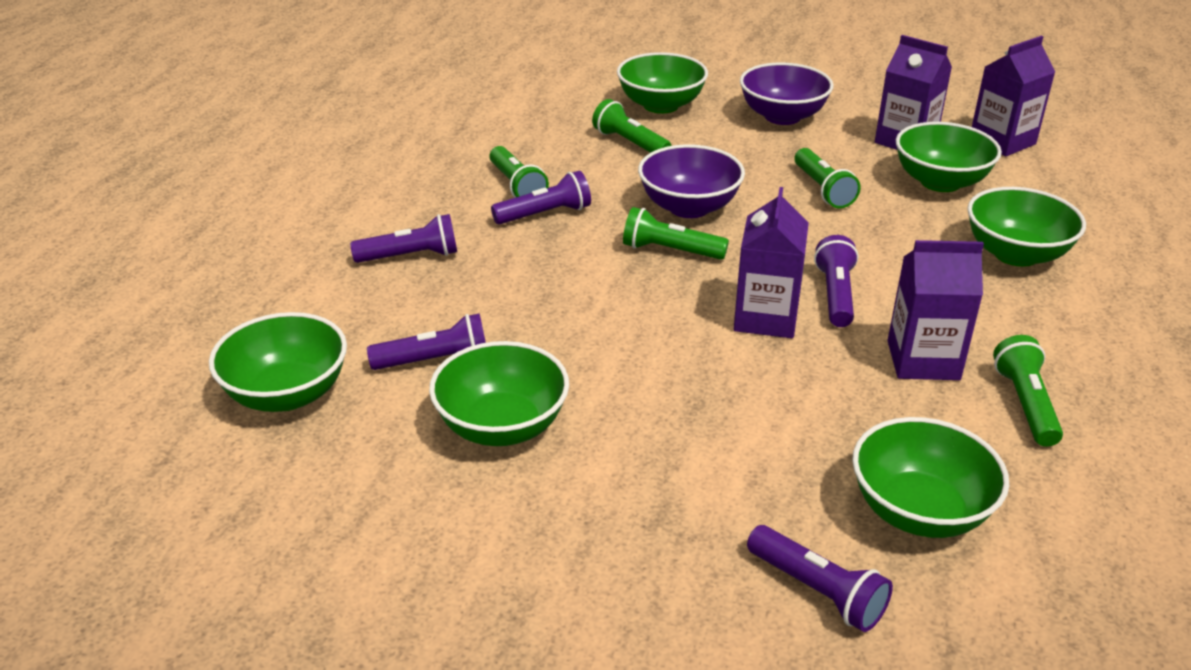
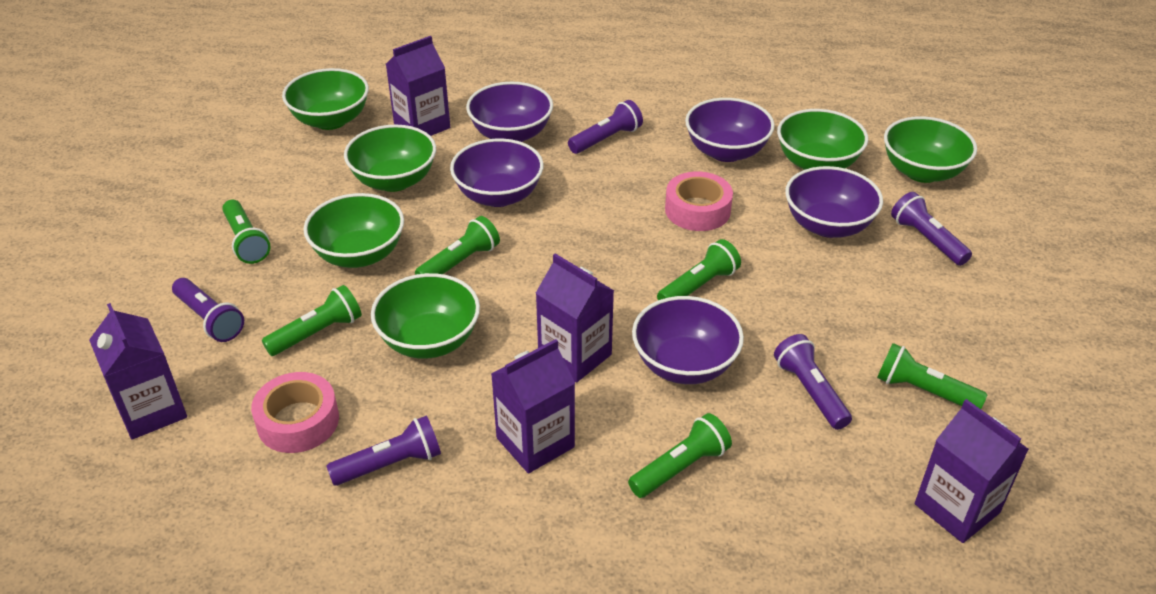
green flashlight: [489,146,549,198] [592,99,672,153] [623,207,729,260] [794,148,860,209] [993,335,1063,447] = 5 -> [222,200,271,264] [262,285,362,356] [415,216,500,275] [628,413,732,498] [657,239,741,300] [877,343,988,409] = 6
pink tape: none = 0 -> [251,372,339,453] [665,171,733,231] = 2
purple bowl: [638,144,745,218] [740,63,834,125] = 2 -> [450,139,544,207] [466,82,553,142] [632,296,744,384] [685,98,775,162] [785,166,883,238] = 5
purple carton: [734,187,809,338] [875,35,952,150] [887,240,984,380] [972,36,1055,156] = 4 -> [89,303,187,440] [386,36,450,136] [491,339,575,474] [536,253,614,382] [915,399,1029,543] = 5

